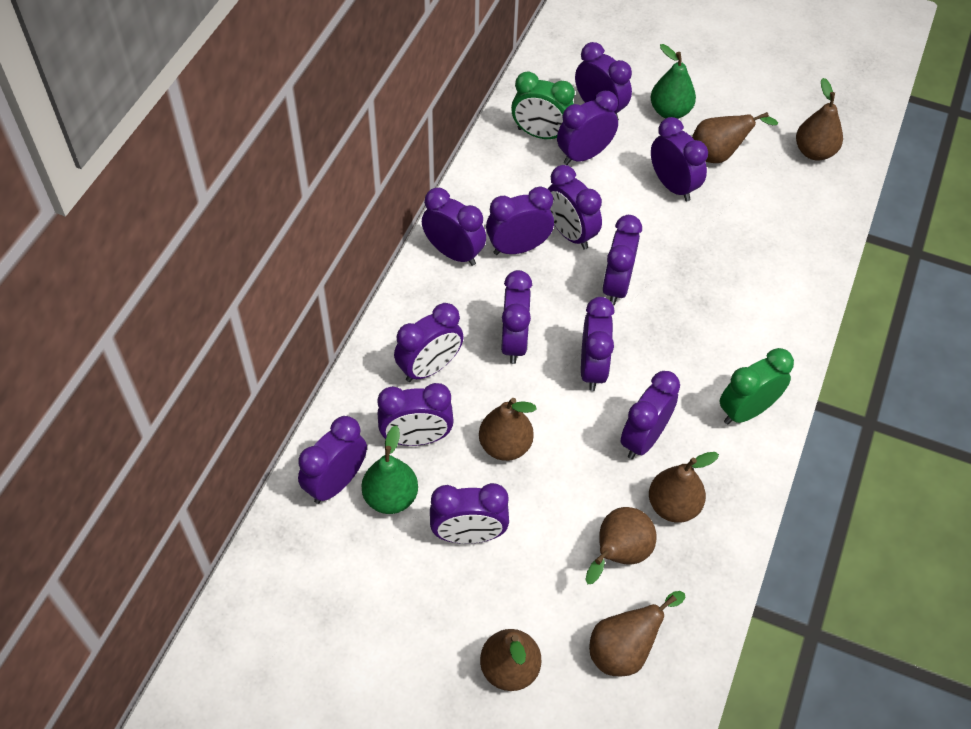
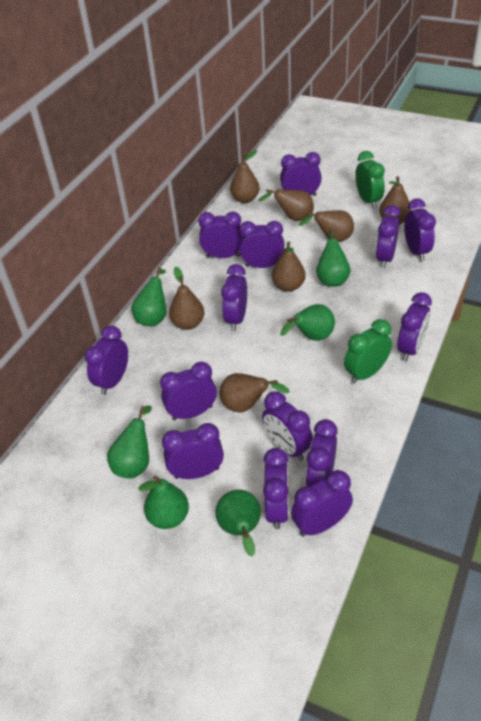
green pear: [362,425,418,514] [651,44,696,119] = 2 -> [107,406,152,479] [131,267,166,327] [139,475,189,529] [215,490,261,557] [280,304,335,341] [316,229,351,287] = 6

